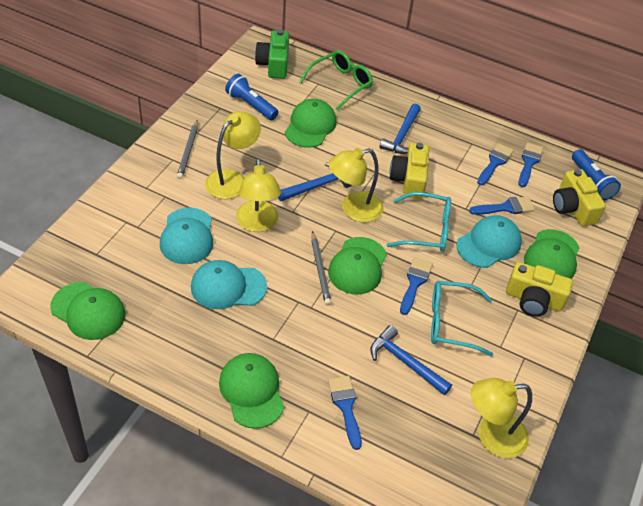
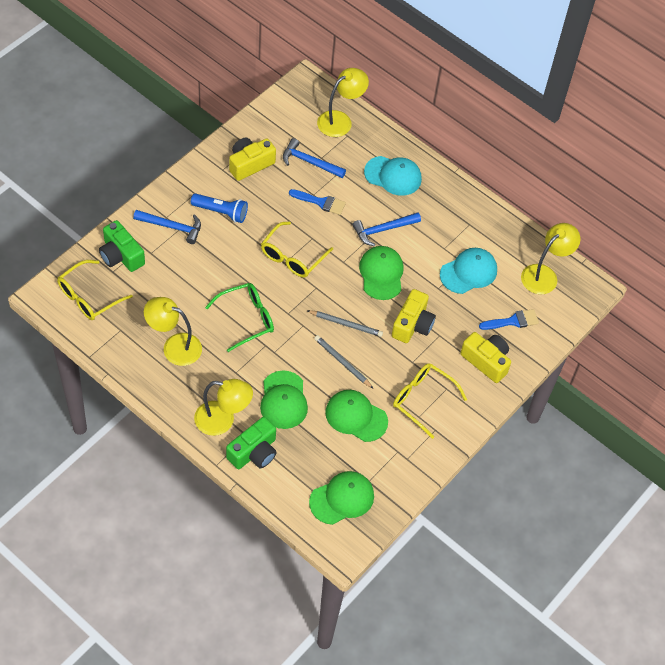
blue brush: [328,376,362,450] [400,257,433,315] [469,196,535,215] [477,143,514,185] [518,142,543,187] = 5 -> [289,189,346,215] [479,309,539,330] = 2
blue flashlight: [225,74,278,120] [572,149,621,200] = 2 -> [191,193,248,223] = 1
green camera: [255,29,289,79] = 1 -> [99,220,145,272] [226,417,277,469] = 2
green cap: [50,282,125,340] [219,353,284,429] [285,99,337,148] [328,237,387,294] [524,229,580,279] = 5 -> [260,371,308,429] [309,471,374,525] [325,390,388,442] [359,246,404,300] = 4
turquoise cap: [160,207,213,264] [191,260,267,309] [456,215,522,268] = 3 -> [364,156,422,196] [440,248,497,294] = 2
turquoise glasses: [387,192,451,252] [431,281,493,356] = 2 -> none = 0
yellow glasses: none = 0 -> [57,260,133,320] [261,221,333,277] [393,363,467,439] = 3

